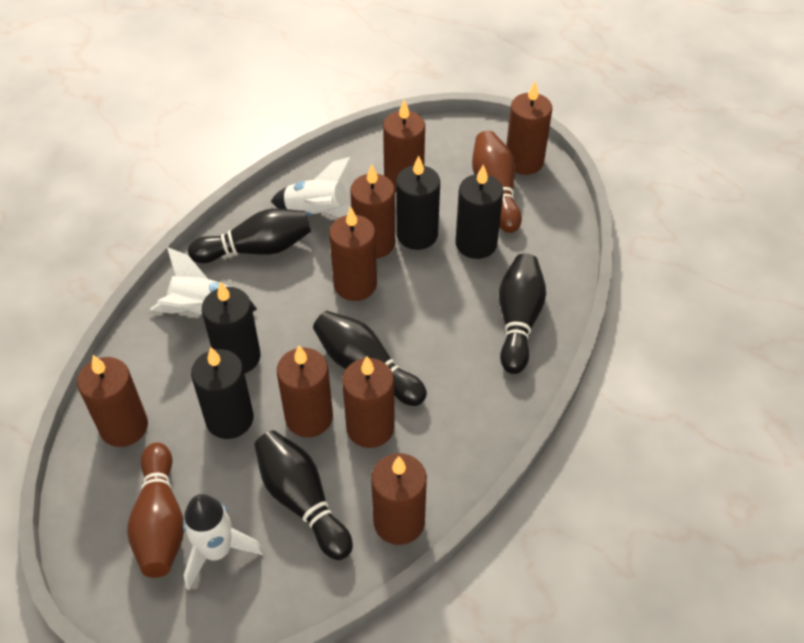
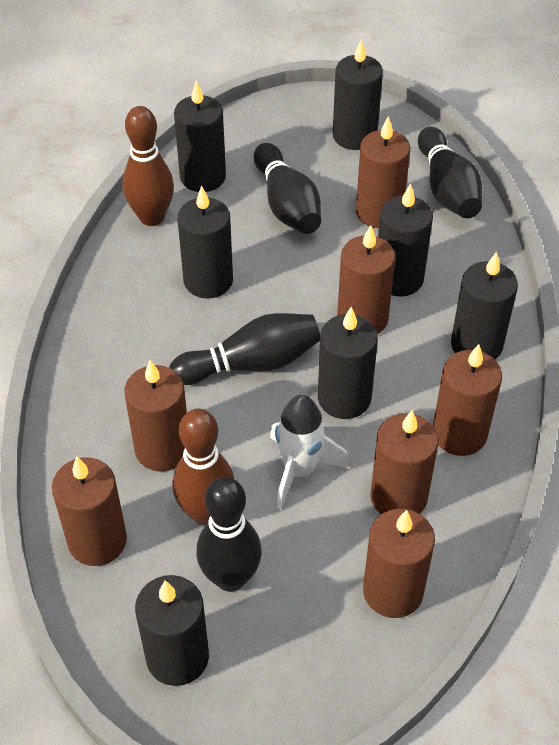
black candle: [191,347,254,439] [202,281,261,374] [396,155,440,250] [455,164,504,259] = 4 -> [135,575,209,686] [174,81,226,192] [177,186,233,299] [318,307,378,419] [333,39,383,150] [378,184,433,297] [451,252,518,360] = 7
brown candle: [77,355,148,447] [277,345,333,437] [329,207,377,301] [342,356,395,448] [350,164,395,258] [371,453,427,545] [383,99,425,192] [506,82,552,175] = 8 -> [52,456,127,566] [125,360,187,472] [337,225,396,334] [356,116,410,228] [363,509,435,618] [370,410,439,514] [433,344,502,456] = 7
white rocket: [150,247,257,316] [183,494,264,590] [270,157,352,218] = 3 -> [270,395,350,510] = 1

